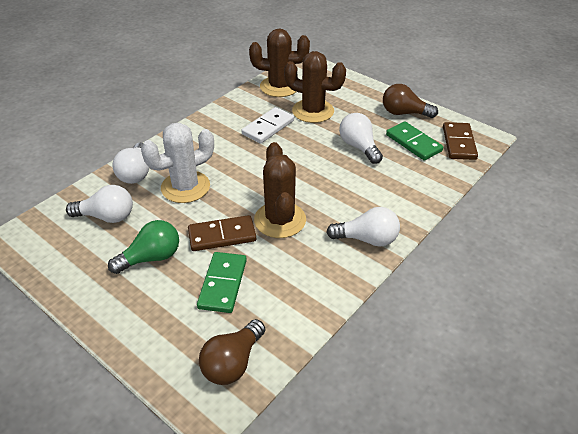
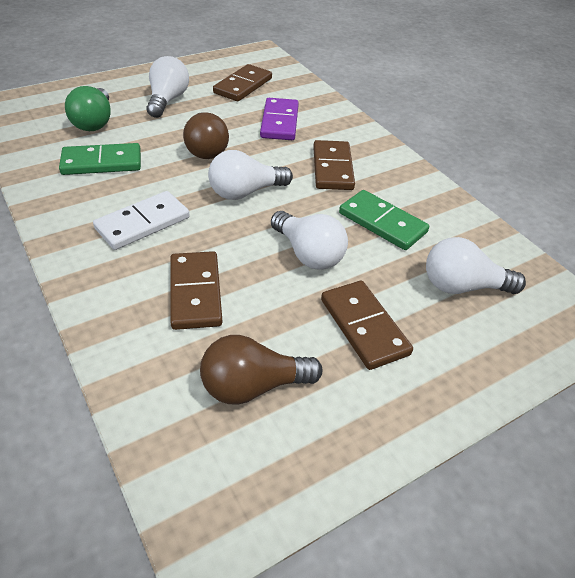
brown cactus: [249,28,310,97] [254,142,306,238] [284,51,346,123] = 3 -> none = 0
brown domino: [188,215,256,251] [443,122,478,160] = 2 -> [170,251,222,330] [213,64,272,101] [313,140,355,190] [321,281,413,370] = 4
purple domino: none = 0 -> [260,98,299,140] = 1
white cactus: [141,123,214,203] = 1 -> none = 0

